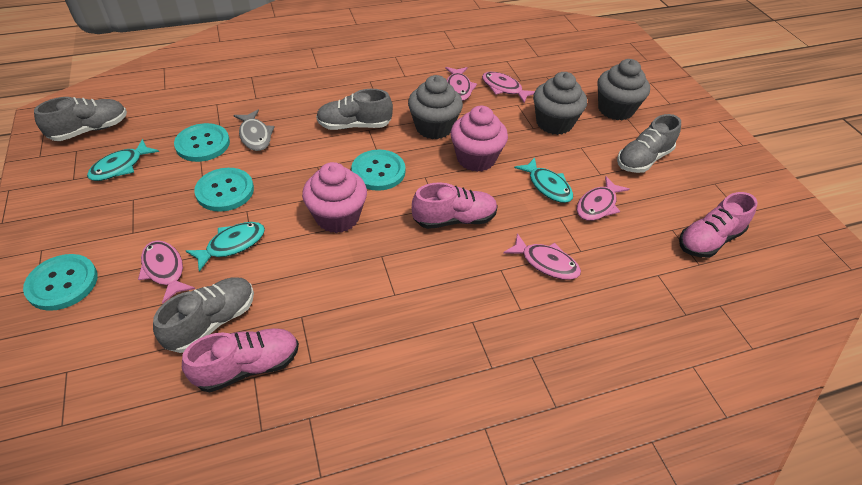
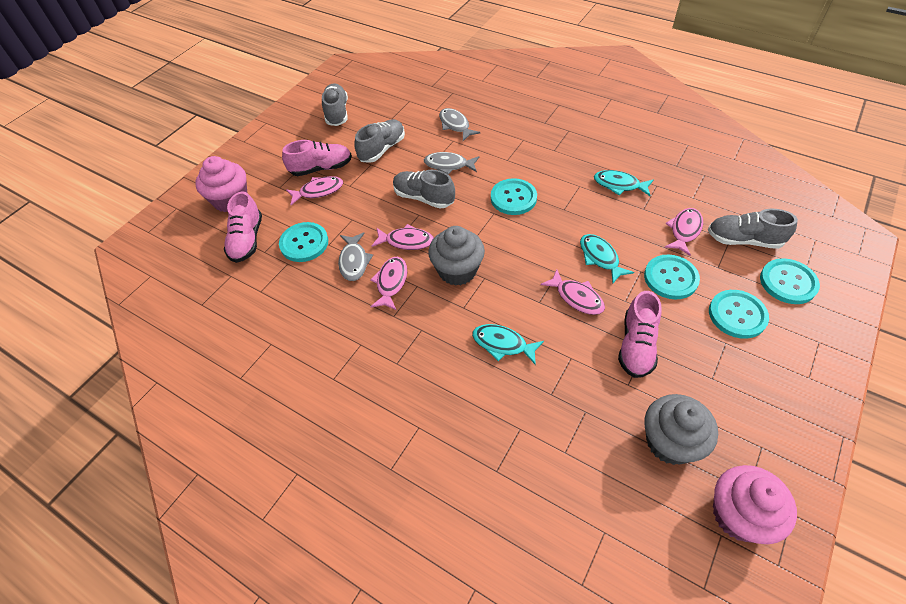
grey cupcake: [408,75,463,139] [533,72,587,135] [597,59,650,120] = 3 -> [428,226,485,286] [645,394,718,465] = 2
grey fish: [233,110,274,151] = 1 -> [338,232,373,281] [424,152,479,174] [439,108,480,141] = 3
turquoise button: [23,254,98,311] [174,123,230,162] [194,168,254,212] [351,150,405,191] = 4 -> [279,222,328,262] [491,178,537,215] [644,254,700,299] [709,290,769,339] [760,258,820,304] = 5

